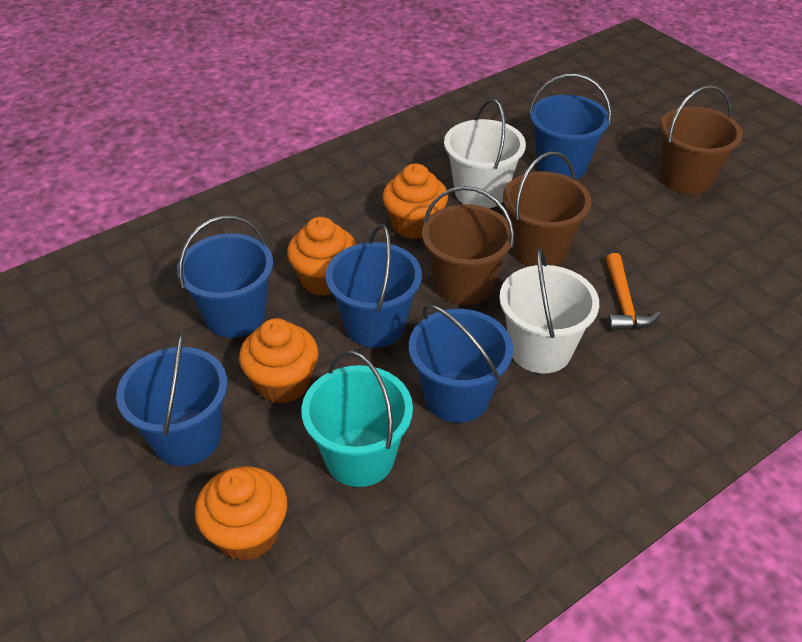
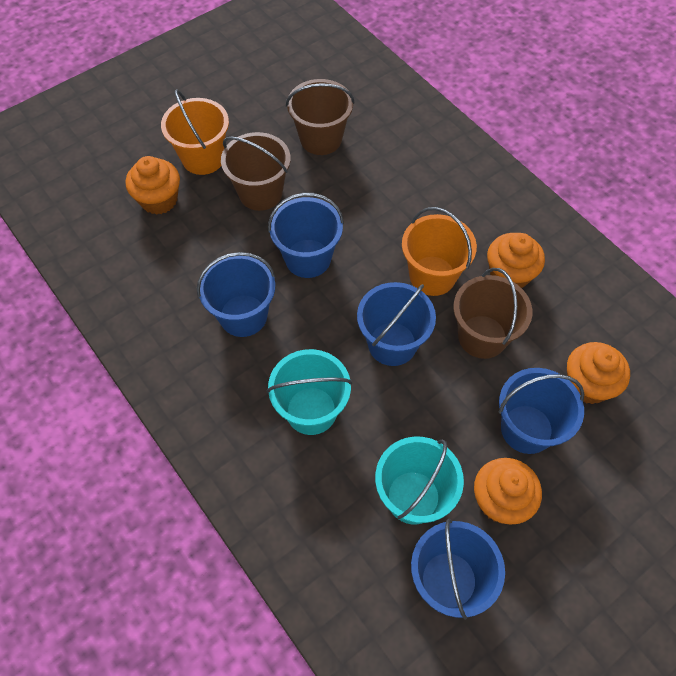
orange bucket: none = 0 -> [161,89,229,175] [402,207,477,296] = 2
orange hammer: [606,253,661,331] = 1 -> none = 0
turquoise bucket: [301,351,413,487] = 1 -> [267,349,352,435] [375,437,464,525] = 2
white bucket: [444,99,526,208] [499,248,599,374] = 2 -> none = 0

